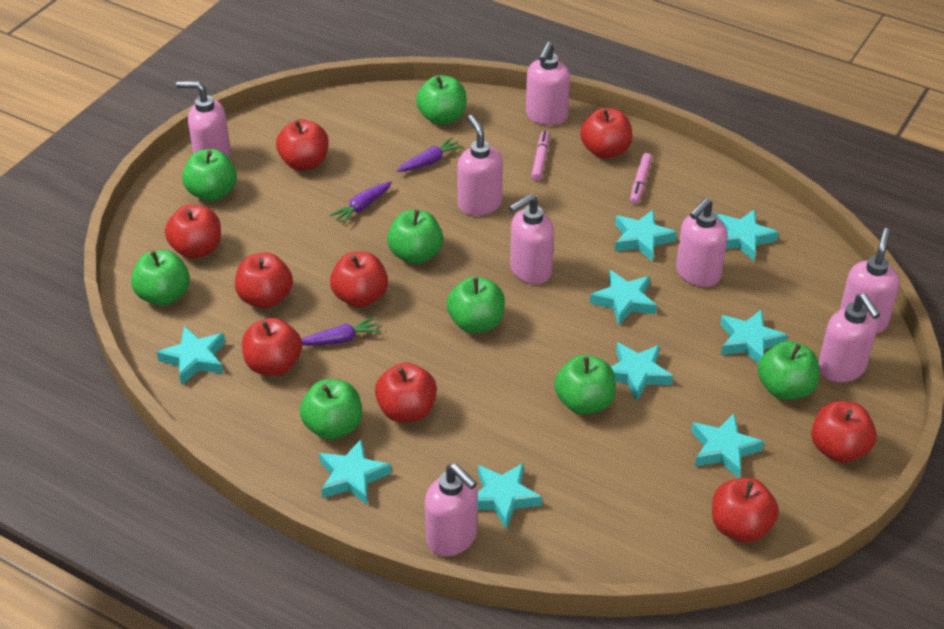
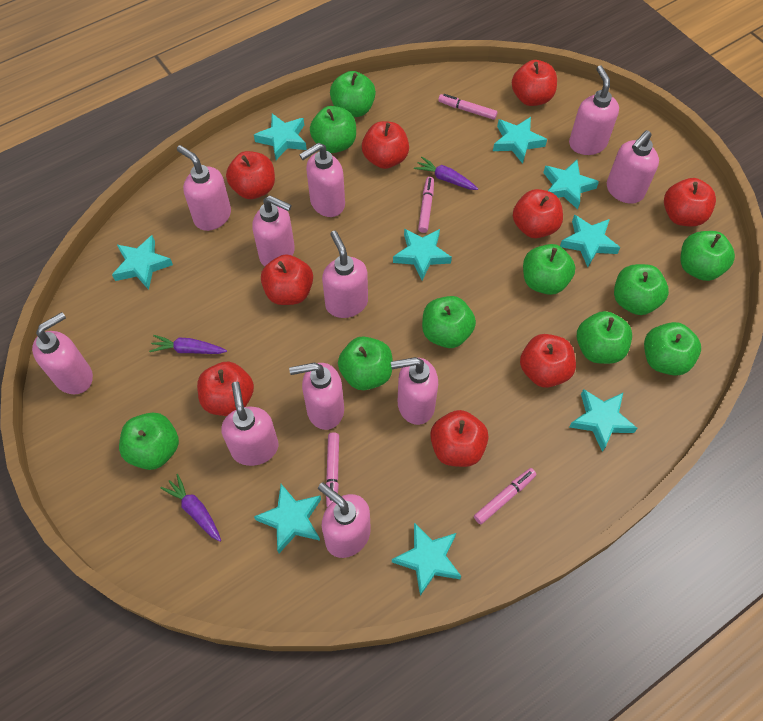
green apple: [131,250,190,306] [182,149,237,201] [300,379,362,440] [387,210,443,264] [416,75,466,125] [447,276,505,333] [554,355,616,415] [758,341,819,400] = 8 -> [119,412,179,470] [310,106,356,153] [330,71,376,117] [338,336,392,390] [422,296,476,348] [523,244,575,295] [577,311,632,364] [614,264,669,315] [644,322,701,376] [680,231,735,281] = 10
pink marker: [531,130,550,181] [630,153,652,204] = 2 -> [326,432,339,508] [418,177,434,233] [438,94,497,120] [474,468,536,524] = 4
pink soap dispenser: [176,81,231,158] [425,463,477,557] [457,115,503,216] [509,194,554,284] [526,42,570,126] [676,198,728,287] [819,294,881,382] [840,228,900,334] = 8 -> [32,312,93,394] [177,145,231,231] [222,382,279,466] [252,196,295,266] [289,362,344,430] [299,143,345,217] [318,482,371,558] [322,231,368,318] [391,357,438,425] [569,65,619,155] [607,130,659,204] = 11

